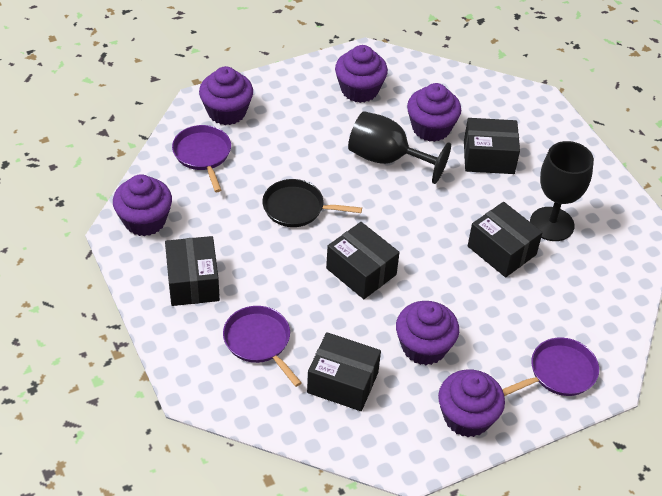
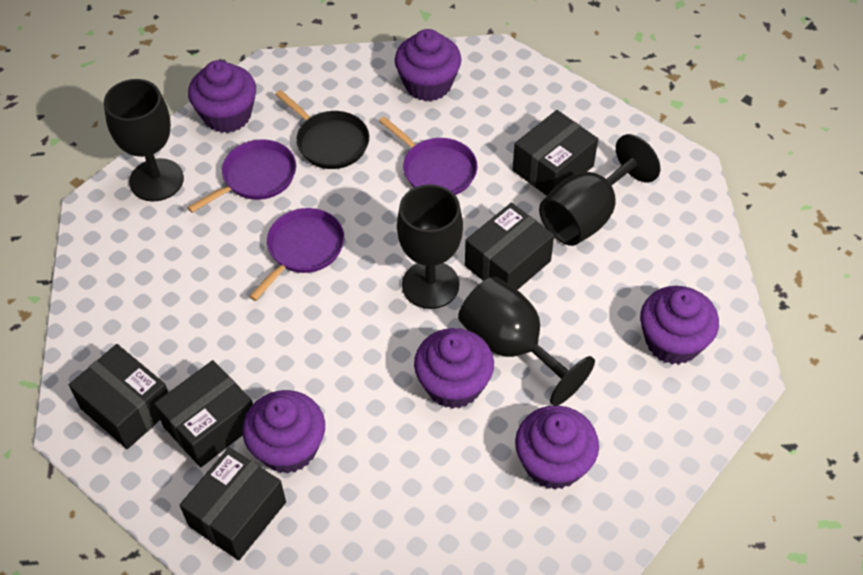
black goblet: [348,111,451,184] [530,141,594,241] = 2 -> [104,79,184,202] [397,184,463,309] [458,276,595,406] [539,134,660,246] = 4

